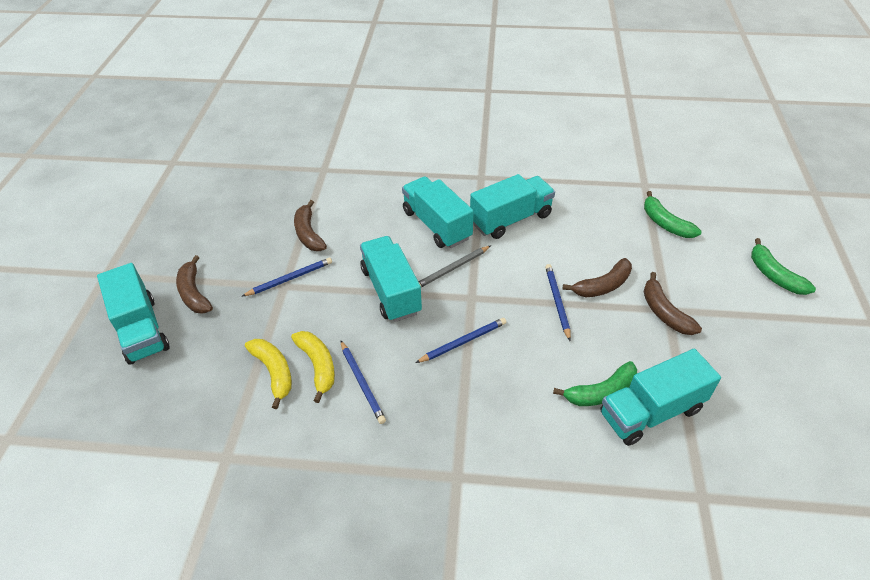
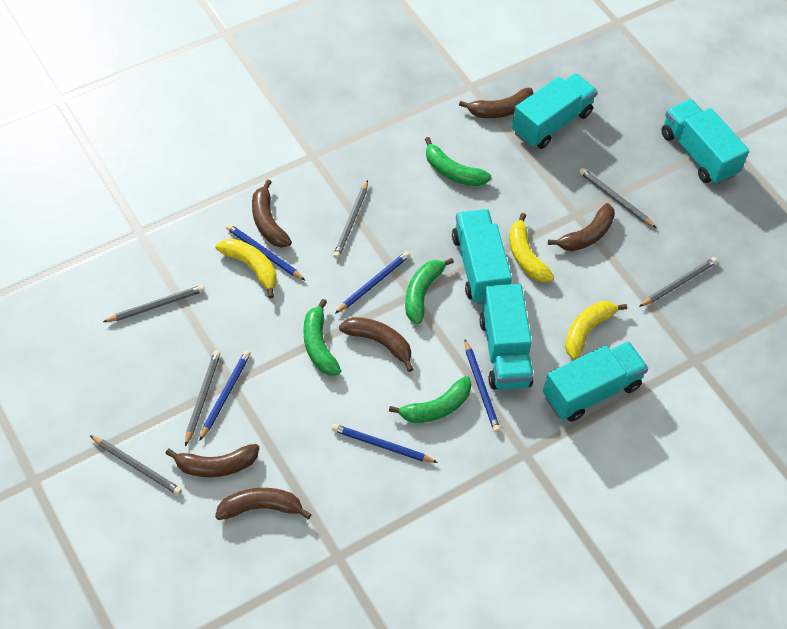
blue pencil: [242,257,332,296] [340,340,386,424] [415,318,506,363] [545,264,571,341] = 4 -> [199,350,251,441] [226,224,305,280] [332,424,438,463] [335,251,410,314] [465,339,501,432] = 5
brown banana: [176,255,213,314] [294,200,327,251] [563,258,632,297] [644,272,702,335] = 4 -> [165,444,259,477] [215,488,312,520] [252,179,292,247] [339,317,413,372] [459,87,533,118] [548,203,615,251] = 6
green banana: [553,361,637,406] [644,191,702,238] [751,238,816,295] = 3 -> [304,299,341,376] [389,376,472,423] [405,258,454,324] [425,137,491,186] = 4
grey pencil: [418,245,491,287] = 1 -> [89,435,182,495] [103,285,205,322] [185,350,221,446] [333,180,368,259] [579,168,656,228] [639,257,718,307] = 6
yellow banana: [245,339,292,409] [291,331,335,403] = 2 -> [216,238,277,298] [509,213,554,282] [565,301,627,359] = 3

